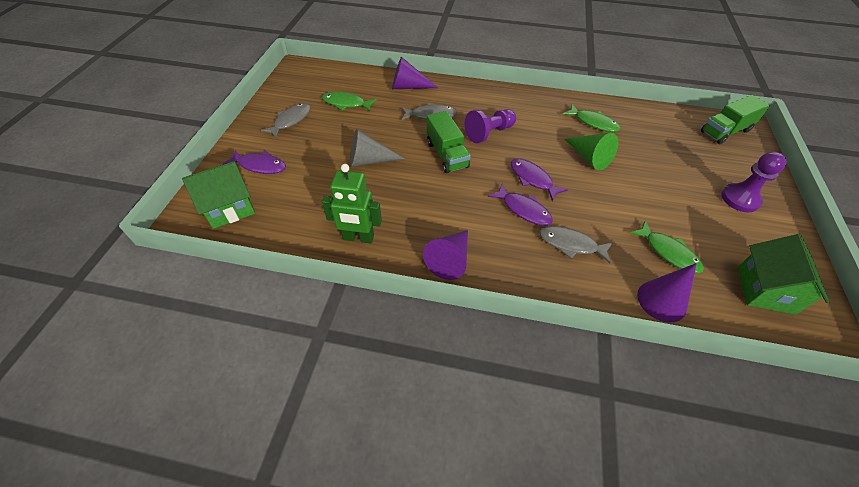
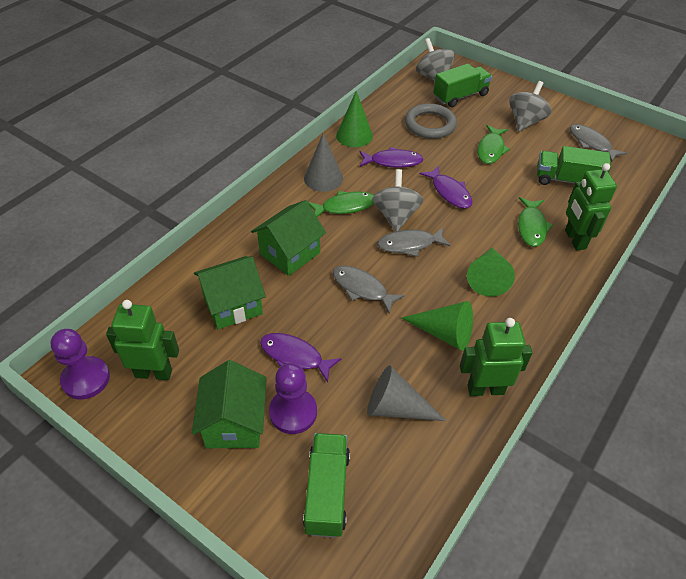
green cone: [565,133,618,170] = 1 -> [336,91,373,147] [401,301,473,351] [467,248,515,296] = 3
green house: [182,161,255,229] [737,234,829,315] = 2 -> [192,360,267,448] [194,256,266,329] [251,200,326,276] = 3
green robot: [322,164,382,244] = 1 -> [106,300,179,380] [460,318,532,396] [565,163,617,250] = 3
green truck: [427,111,471,173] [701,95,770,144] = 2 -> [303,433,350,538] [433,64,492,107] [537,146,611,185] = 3
grey cone: [350,129,405,167] = 1 -> [304,133,343,192] [367,365,446,421] = 2
grey ring: none = 0 -> [405,103,457,139] = 1
grey spinning top: none = 0 -> [372,169,423,231] [416,38,455,81] [509,81,552,132] = 3
purple cone: [392,57,438,89] [423,230,468,280] [637,263,697,322] = 3 -> none = 0

